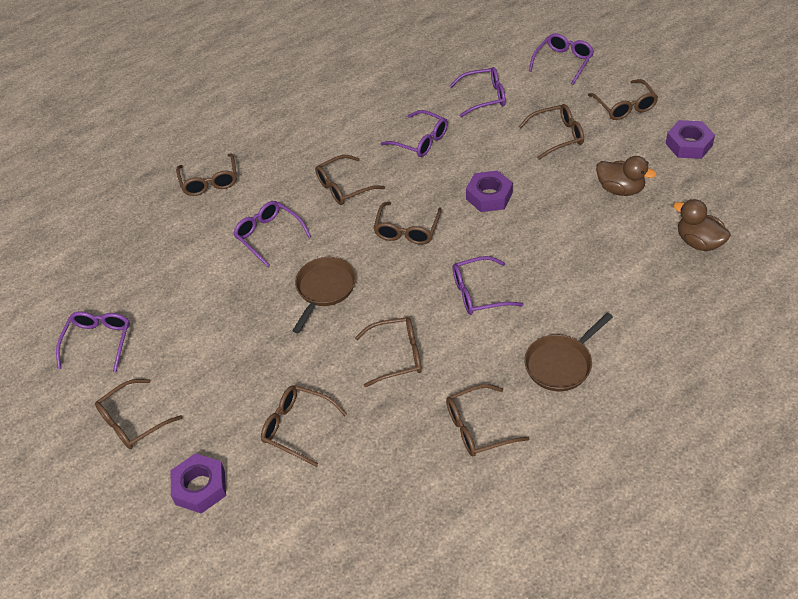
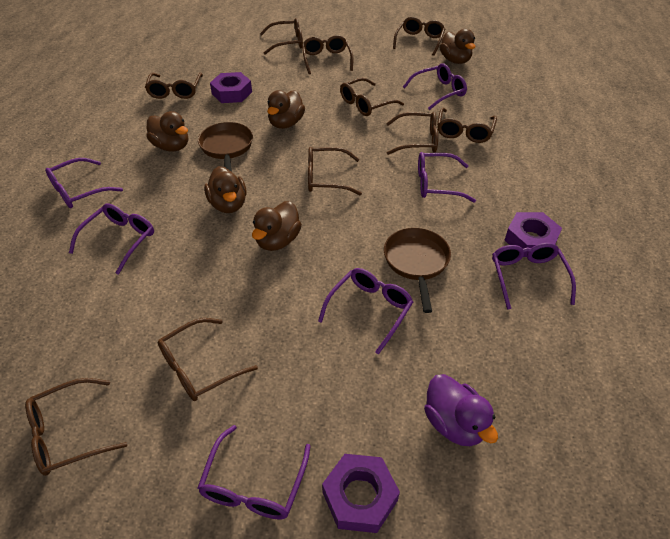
brown duck: [596,156,656,196] [673,199,731,251] = 2 -> [146,111,188,151] [204,166,247,213] [252,201,302,251] [267,90,305,129] [439,29,475,64] = 5
brown glasses: [95,379,183,449] [176,154,237,196] [261,385,347,466] [315,155,385,205] [355,317,422,387] [374,202,442,244] [446,384,530,457] [519,104,584,160] [588,79,658,120] = 9 -> [25,378,127,476] [145,73,203,99] [158,318,258,401] [260,18,303,54] [302,35,353,74] [308,147,362,195] [340,78,404,116] [386,112,438,155] [393,17,445,56] [437,107,497,143] = 10
purple duck: none = 0 -> [424,374,498,446] = 1
purple glasses: [56,312,130,372] [233,201,311,267] [380,110,448,157] [450,67,506,117] [452,256,524,315] [529,33,594,85] = 6 -> [45,158,123,208] [69,204,154,275] [197,425,311,520] [318,268,413,355] [403,63,467,110] [418,152,476,203] [492,243,576,310] = 7

